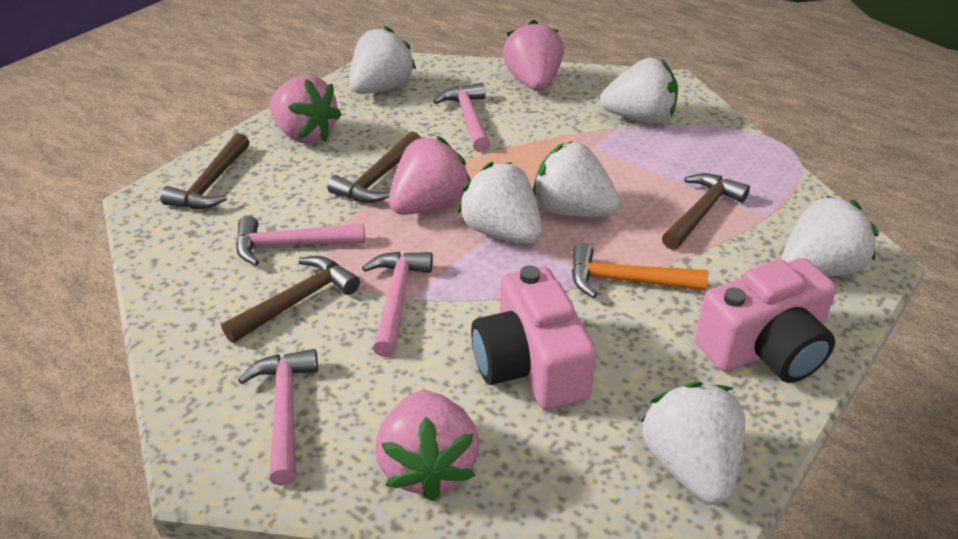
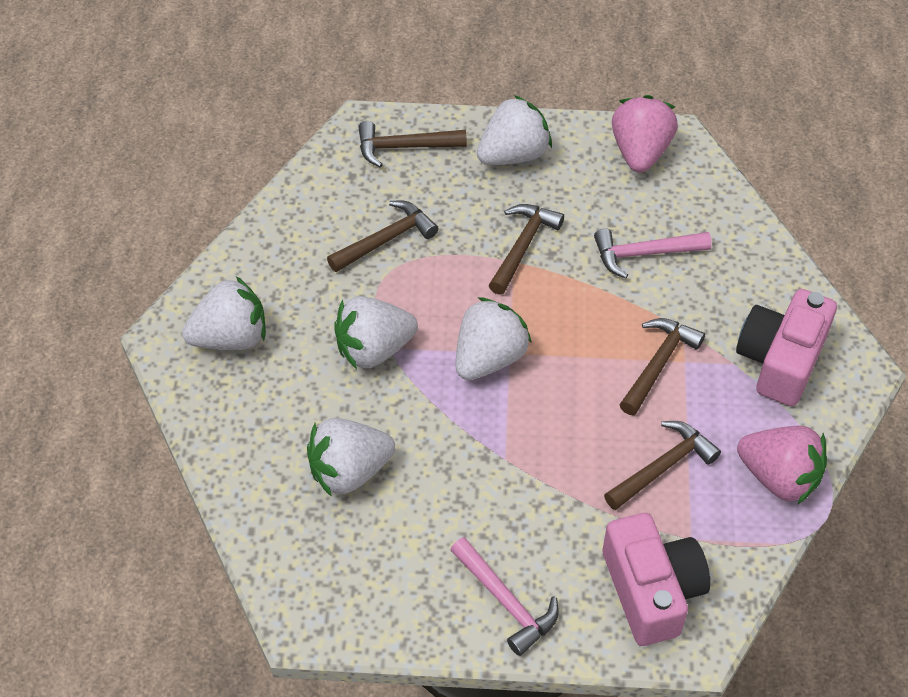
brown hammer: [160,133,249,209] [221,256,360,343] [327,131,420,203] [662,173,750,250] = 4 -> [327,200,439,272] [358,121,467,168] [488,204,564,295] [604,421,721,510] [619,318,705,415] = 5
orange hammer: [572,243,708,298] = 1 -> none = 0
pink hammer: [236,215,365,266] [238,349,318,486] [362,252,433,357] [433,83,490,152] = 4 -> [450,537,559,656] [594,228,712,279] = 2
pink strawberry: [270,75,342,143] [375,391,480,501] [389,136,470,215] [503,20,564,91] = 4 -> [612,95,678,173] [737,426,827,505] = 2
white strawberry: [349,26,416,94] [457,162,542,244] [533,141,620,217] [600,58,678,124] [641,381,745,505] [781,195,879,276] = 6 -> [182,276,266,350] [307,418,395,497] [334,296,418,369] [455,297,532,380] [477,95,552,165] = 5

